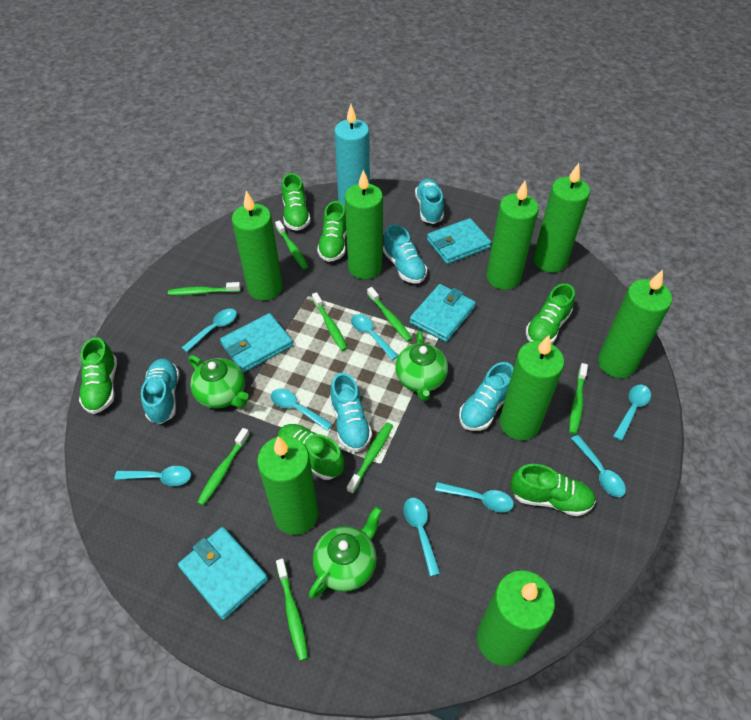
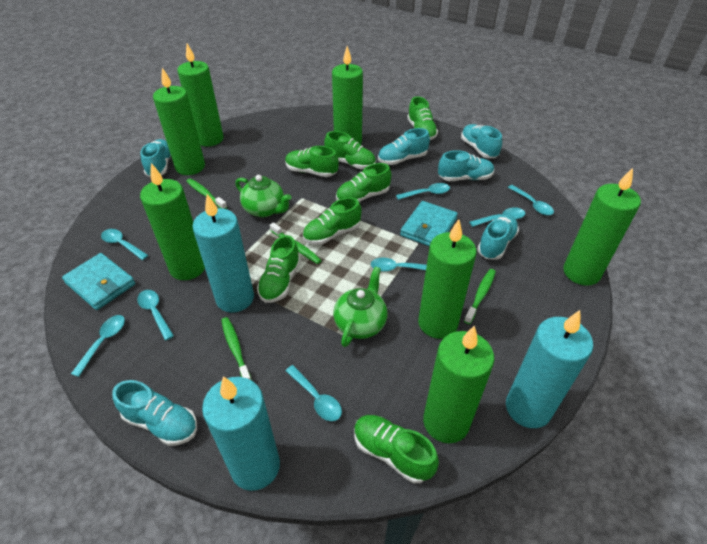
green candle: [232,191,283,301] [257,436,318,535] [345,169,383,279] [477,570,555,666] [486,181,539,290] [499,335,564,440] [533,163,590,273] [598,270,672,378] = 8 -> [140,163,205,280] [153,68,205,175] [177,44,224,147] [332,46,363,145] [418,219,477,339] [423,325,494,443] [563,168,641,286] = 7
green shoe: [79,337,117,414] [278,424,344,480] [282,173,311,231] [317,201,346,262] [510,464,596,516] [526,283,575,344] = 6 -> [257,235,301,303] [285,146,339,177] [303,197,361,245] [324,131,376,169] [336,163,391,202] [354,415,439,483] [407,96,438,140] = 7
green teapot: [188,355,248,409] [309,506,382,599] [395,331,448,401] = 3 -> [235,175,291,217] [333,267,387,347] = 2
green toothbrush: [168,282,241,296] [197,428,250,506] [275,220,308,269] [276,559,308,661] [312,292,347,351] [347,422,393,494] [367,287,412,342] [569,363,588,434] = 8 -> [186,179,227,209] [221,317,252,381] [270,222,322,264] [464,269,496,324] = 4
turquoise candle: [334,104,370,207] = 1 -> [192,194,254,313] [202,376,280,491] [506,310,593,428] = 3
turquoise shoe: [141,359,180,424] [330,373,372,452] [383,224,427,284] [415,179,444,224] [459,362,513,431] = 5 -> [112,380,197,446] [140,139,171,177] [378,128,430,165] [438,150,494,181] [461,124,502,158] [477,214,519,260] = 6
turquoise wallet: [178,527,268,620] [220,313,293,373] [410,284,476,342] [427,218,491,264] = 4 -> [62,253,135,310] [400,201,458,246] = 2

